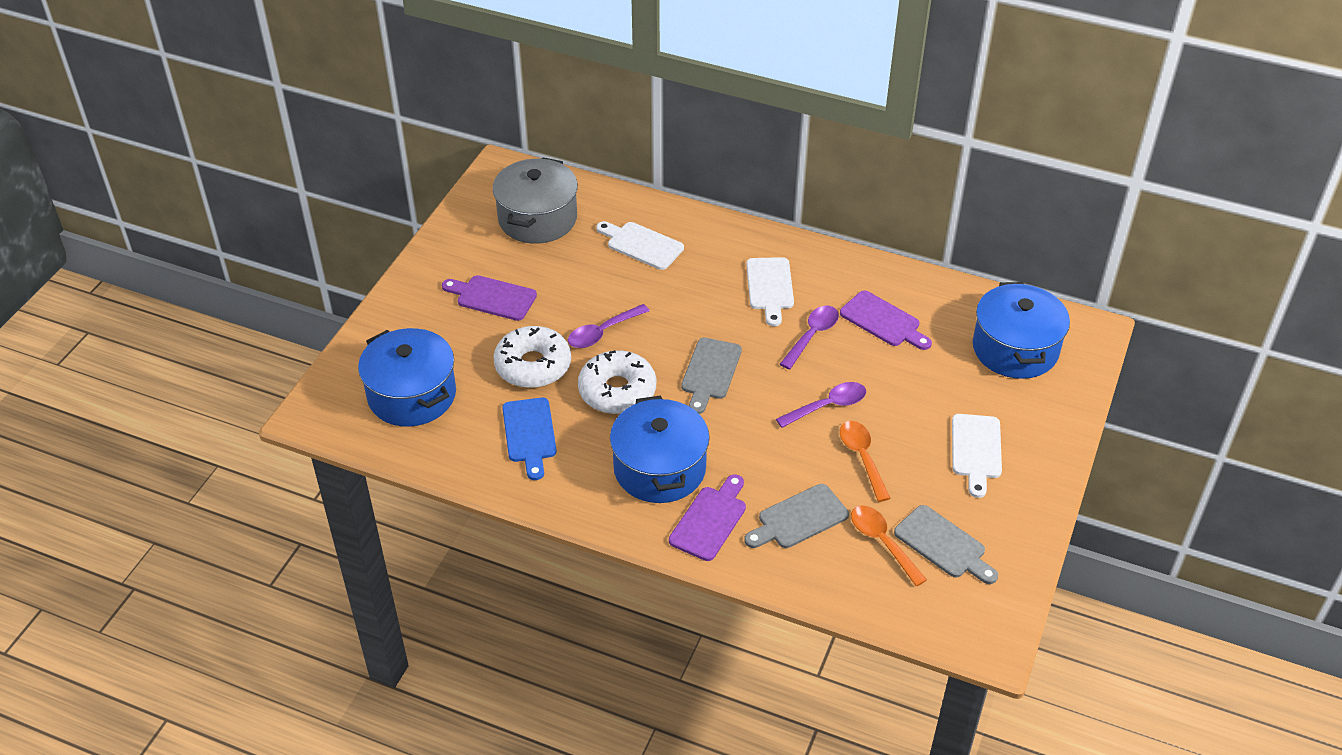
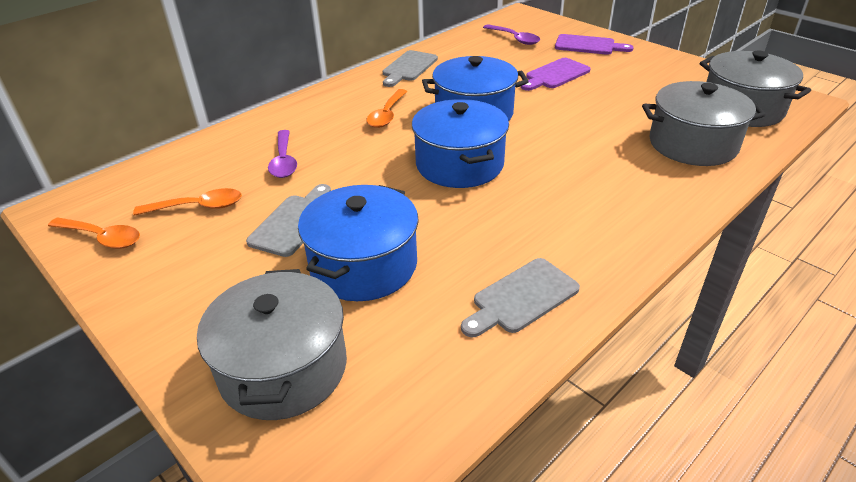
blue cutting board: [502,398,557,480] = 1 -> none = 0
grey pot: [492,157,578,244] = 1 -> [197,269,347,420] [642,81,766,166] [700,51,811,127] = 3
orange spoon: [840,421,891,502] [851,506,927,586] = 2 -> [48,217,140,249] [133,188,242,216] [367,89,407,128] = 3
purple cutting board: [442,275,537,321] [669,474,746,561] [840,291,932,350] = 3 -> [521,58,591,91] [555,34,634,55] = 2
purple spoon: [568,304,650,348] [776,382,866,428] [780,306,839,370] = 3 -> [268,130,297,178] [483,24,540,45] = 2
white cutting board: [596,221,684,270] [746,257,794,326] [952,414,1002,498] = 3 -> none = 0
white donut: [494,326,571,388] [578,350,656,414] = 2 -> none = 0

